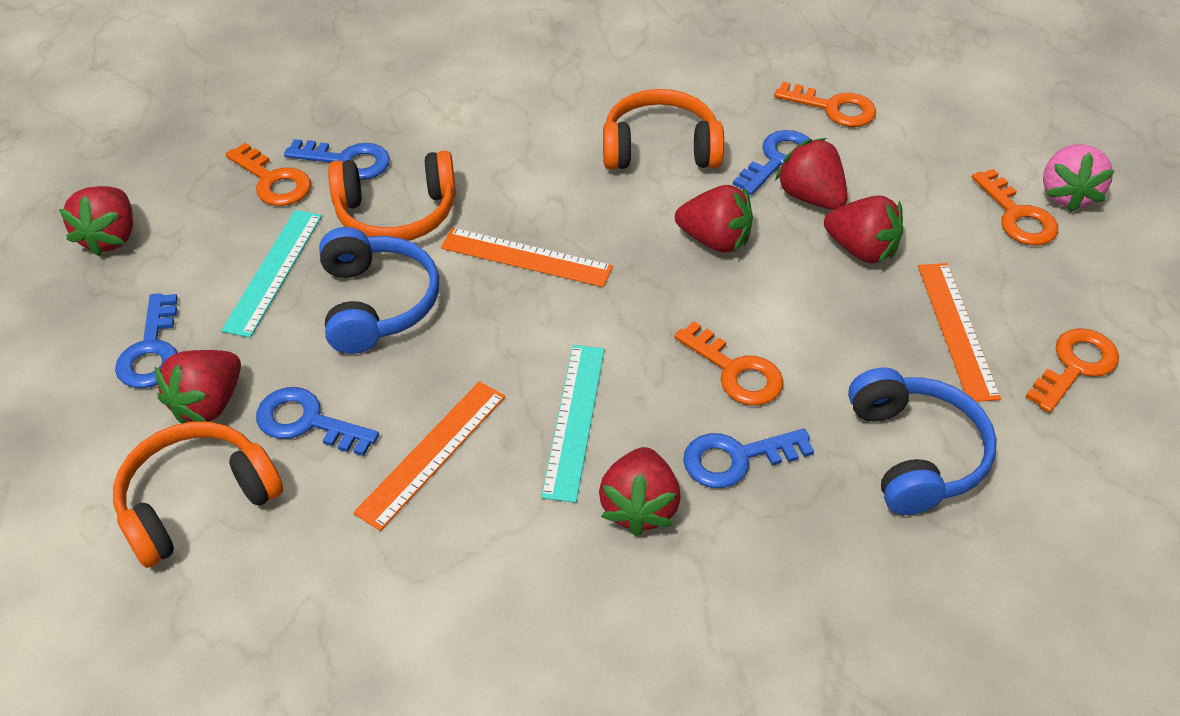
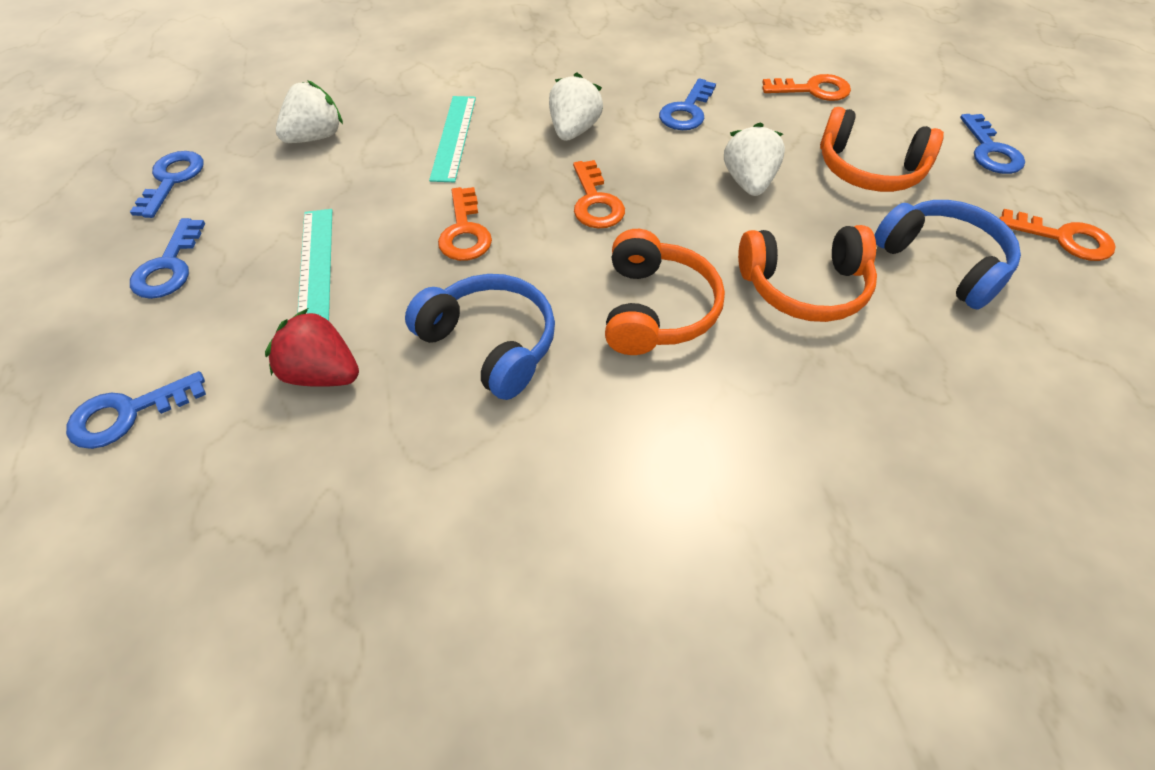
orange key: [225,143,311,206] [674,321,783,405] [774,82,876,127] [972,169,1058,246] [1026,328,1119,413] = 5 -> [438,187,492,261] [573,160,625,229] [762,74,851,101] [999,209,1116,261] = 4
orange ruler: [353,381,505,531] [441,228,613,287] [918,263,1001,402] = 3 -> none = 0
pink strawberry: [1043,144,1115,212] = 1 -> none = 0
red strawberry: [59,186,133,257] [155,350,241,424] [599,447,681,536] [675,185,753,253] [775,138,848,210] [824,195,903,264] = 6 -> [265,308,359,387] = 1
white strawberry: none = 0 -> [276,80,343,143] [549,72,603,141] [724,122,785,196] = 3

